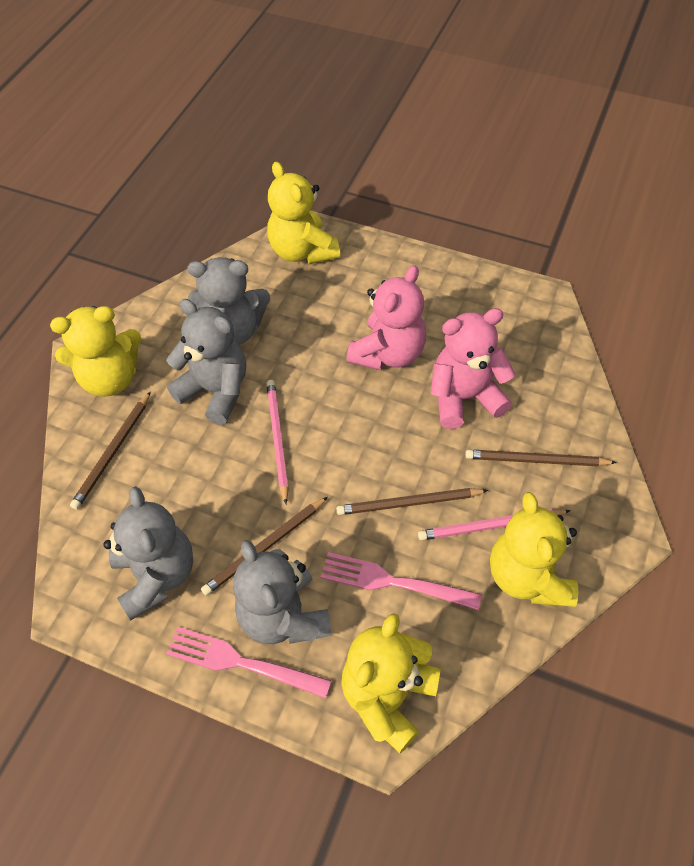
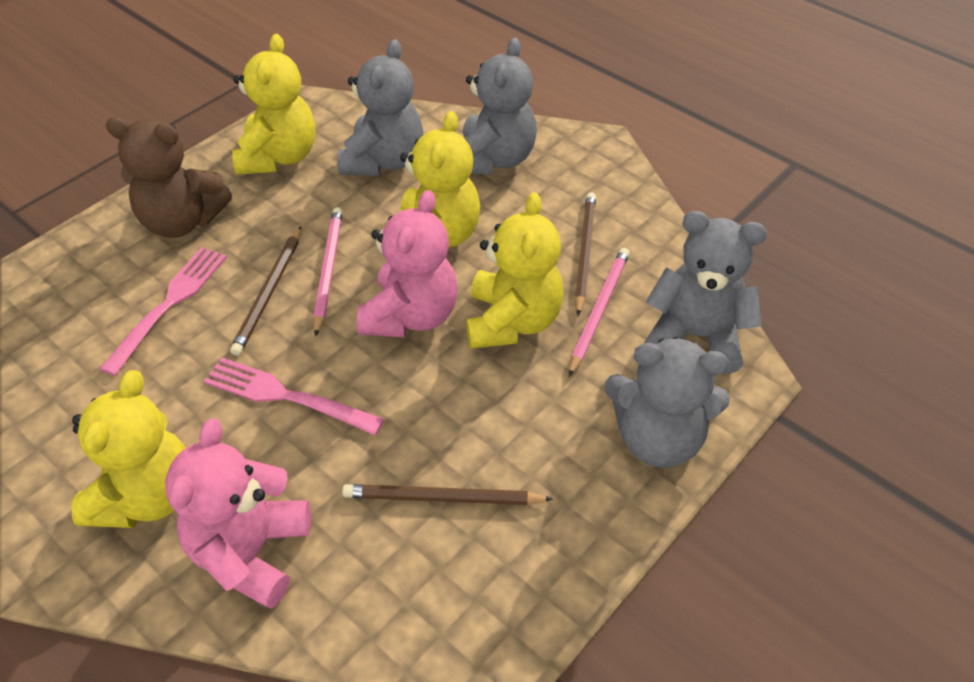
brown pencil: [70,391,151,510] [201,497,328,596] [336,488,488,515] [465,450,617,466] = 4 -> [230,227,301,356] [342,484,553,505] [575,192,596,316] = 3
brown teddy bear: none = 0 -> [106,117,232,238] = 1

